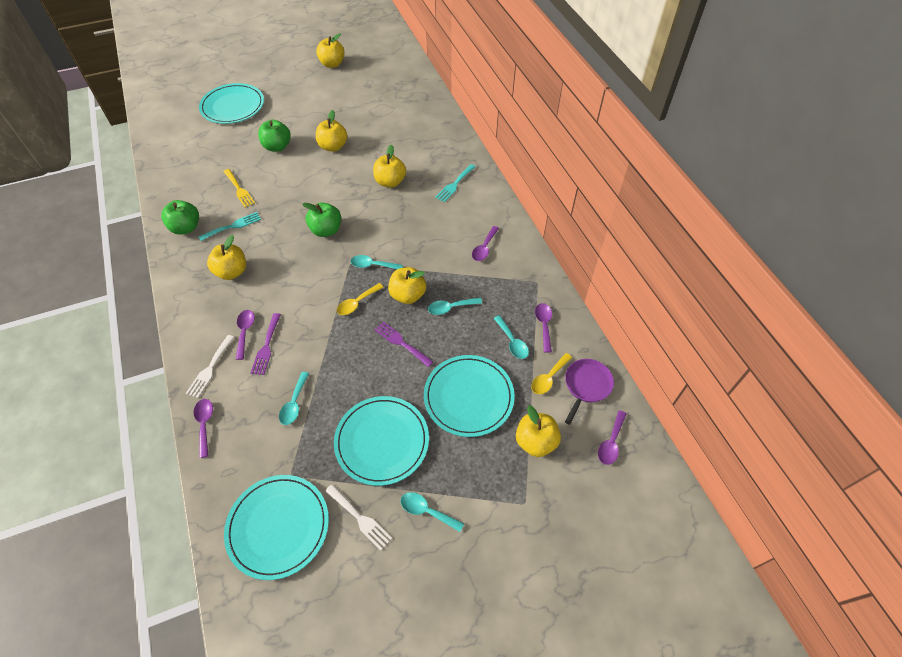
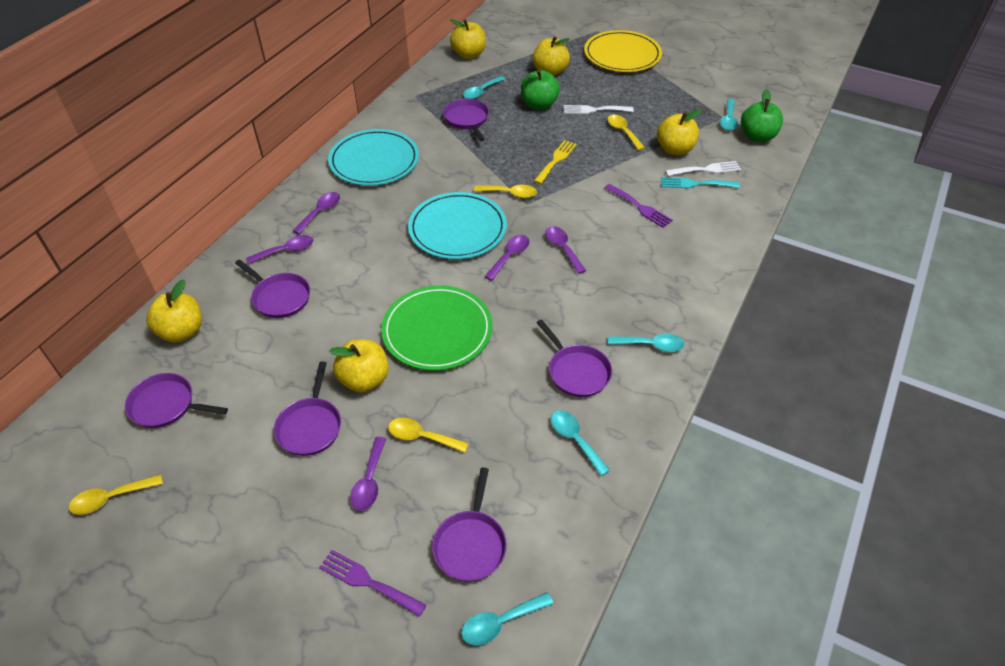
green apple: [161,200,199,235] [258,120,291,152] [303,202,341,237] = 3 -> [521,70,560,110] [741,89,783,142] = 2
green plate: none = 0 -> [381,285,493,371] = 1
purple pan: [565,359,614,425] = 1 -> [125,373,228,428] [235,259,310,318] [274,361,341,456] [432,467,507,582] [443,99,489,141] [536,319,612,397] = 6
turquoise fork: [198,212,261,241] [435,164,476,202] = 2 -> [661,177,740,189] = 1
turquoise plate: [199,83,264,124] [224,475,329,580] [334,396,429,486] [424,355,515,437] = 4 -> [328,129,419,186] [408,192,507,259] = 2
yellow apple: [207,235,246,280] [316,33,345,68] [316,110,347,152] [373,145,406,187] [388,267,426,304] [516,405,561,457] = 6 -> [146,280,202,342] [329,339,389,392] [450,19,486,59] [533,36,570,76] [657,109,702,155] = 5
yellow plate: none = 0 -> [584,30,662,72] = 1
yellow spoon: [337,283,384,315] [531,353,572,394] = 2 -> [69,475,163,515] [388,418,469,453] [474,185,537,198] [607,114,645,150] = 4

